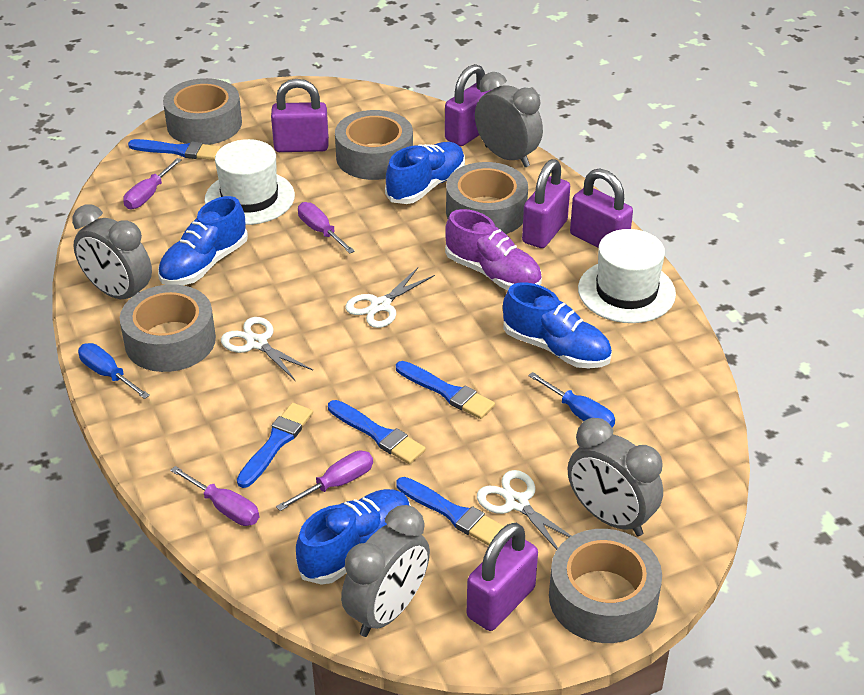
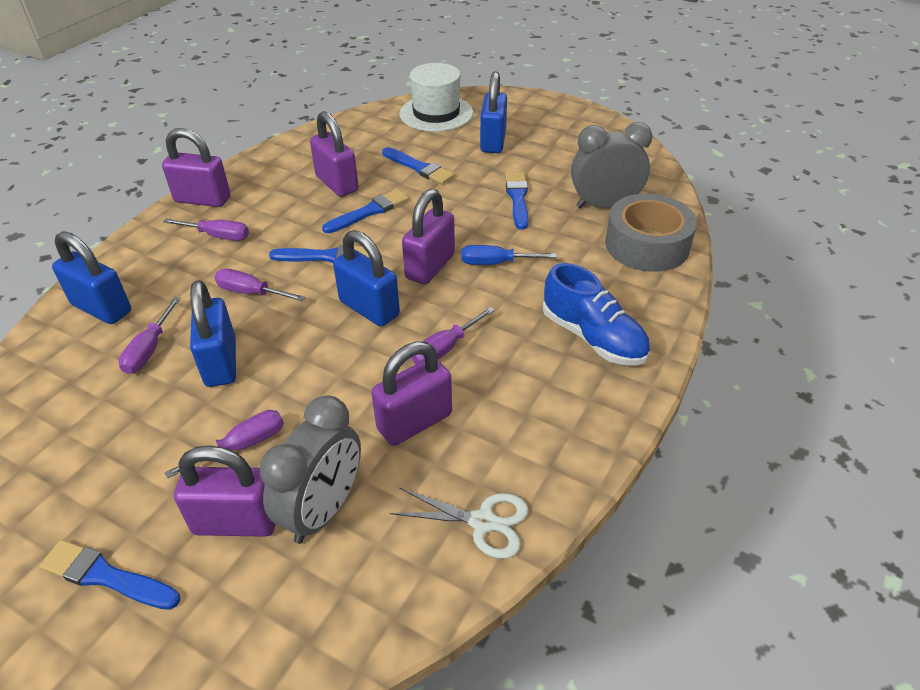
blue padlock: none = 0 -> [52,231,131,324] [190,280,236,387] [333,230,400,327] [480,71,507,153] = 4
blue screwdriver: [78,343,150,399] [528,372,615,427] = 2 -> [462,245,557,265] = 1
blue shoe: [158,196,248,285] [296,489,411,585] [385,142,465,204] [503,283,612,368] = 4 -> [542,263,650,366] = 1
grey clock: [72,204,152,299] [341,505,430,637] [475,72,543,167] [568,418,663,536] = 4 -> [260,395,361,544] [571,122,653,208] = 2
grey tape: [120,284,216,372] [163,78,242,145] [335,110,413,180] [446,162,528,234] [549,529,662,643] = 5 -> [605,194,697,272] = 1
purple screwdriver: [123,158,182,209] [170,466,259,526] [276,451,373,511] [298,202,355,253] = 4 -> [118,297,181,374] [163,219,249,241] [165,410,284,479] [214,269,305,301] [412,307,495,365] = 5
purple shoe: [445,209,542,290] = 1 -> none = 0
white hat: [204,139,295,225] [578,229,676,323] = 2 -> [399,63,473,132] = 1
white scissors: [221,317,313,380] [345,268,435,328] [477,470,571,550] = 3 -> [390,488,529,559] = 1

